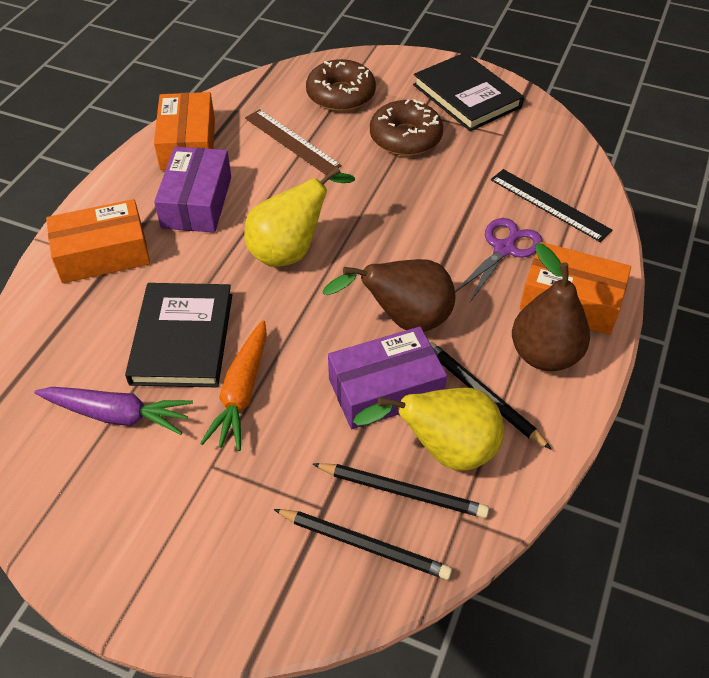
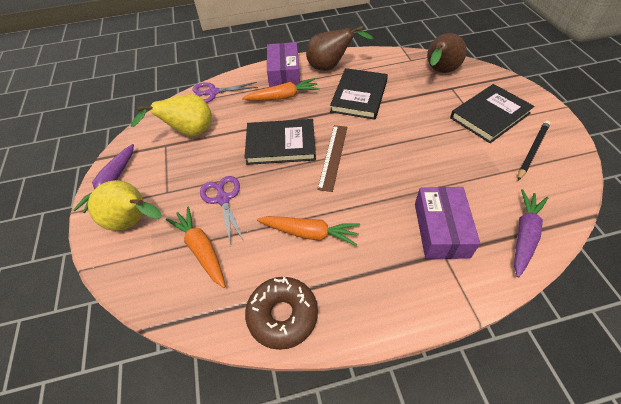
black book: [125,283,232,387] [413,52,524,131] = 2 -> [244,119,316,165] [330,68,388,120] [450,84,534,143] = 3
black pencil: [273,509,452,580] [313,463,489,518] [430,341,552,450] = 3 -> [518,121,551,181] = 1
black ruler: [491,169,613,242] = 1 -> none = 0
brown donut: [306,59,376,111] [370,99,443,156] = 2 -> [245,277,318,350] = 1
orange box: [46,199,150,283] [154,92,215,170] [520,242,631,335] = 3 -> none = 0
orange carrot: [200,320,267,451] = 1 -> [166,207,225,288] [242,78,320,100] [257,216,360,246] = 3
purple carrot: [34,387,193,435] = 1 -> [73,144,134,213] [514,189,548,277] = 2
purple scissors: [455,218,543,302] = 1 -> [192,82,258,103] [200,176,244,245] = 2

